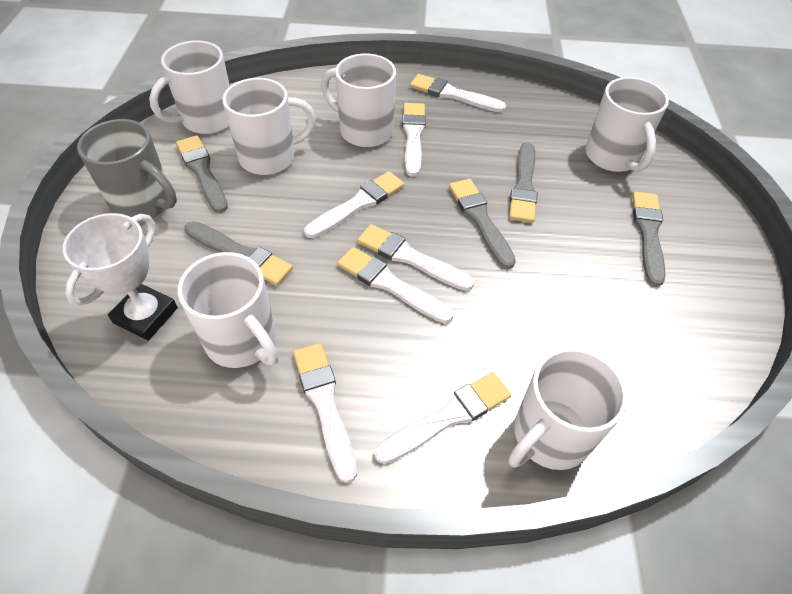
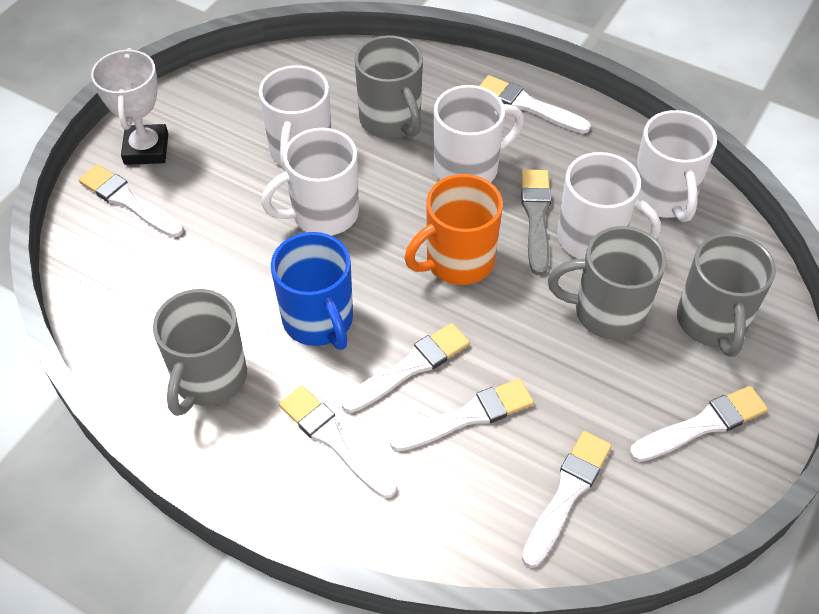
blue mug: none = 0 -> [271,232,353,350] = 1
grey brush: [176,135,228,213] [184,221,293,286] [449,179,516,269] [509,142,537,223] [632,192,665,287] = 5 -> [521,169,551,275] = 1
grey mug: [77,119,177,222] = 1 -> [153,289,247,416] [355,35,423,139] [548,226,666,340] [677,233,776,357] = 4
orange mug: none = 0 -> [405,174,503,285] = 1
white mug: [149,40,230,134] [178,252,278,368] [222,78,316,175] [321,53,396,147] [508,348,628,470] [586,77,669,172] = 6 -> [259,65,331,172] [261,128,359,236] [434,85,524,182] [557,152,661,259] [635,110,717,222] = 5

